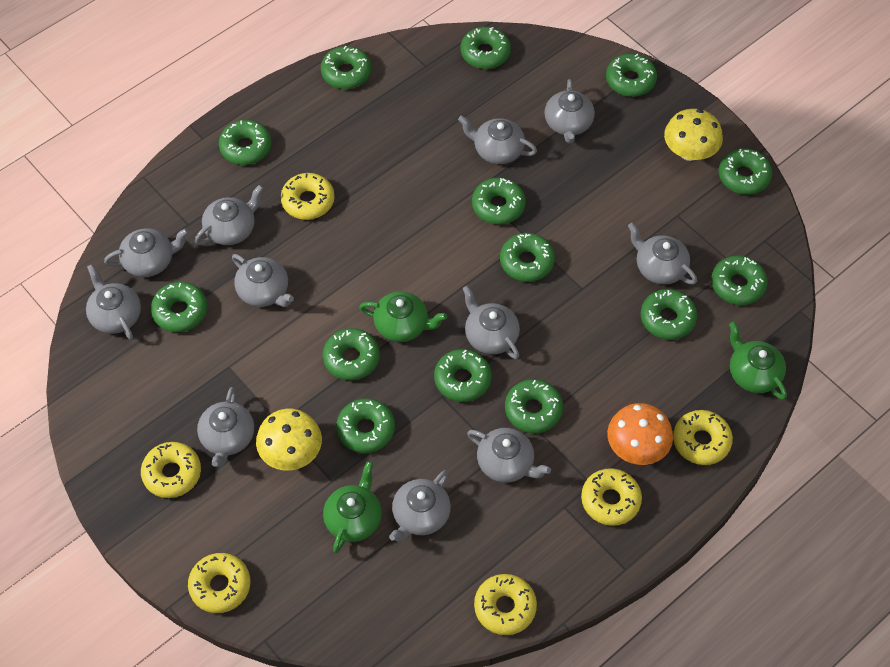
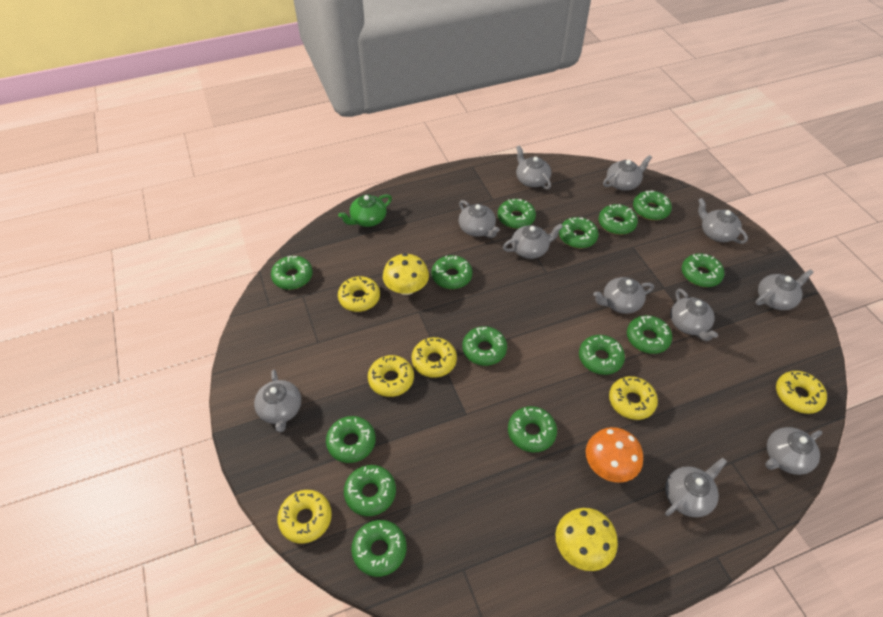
green teapot: [323,461,382,553] [359,291,447,342] [729,322,787,400] = 3 -> [338,194,392,227] = 1

